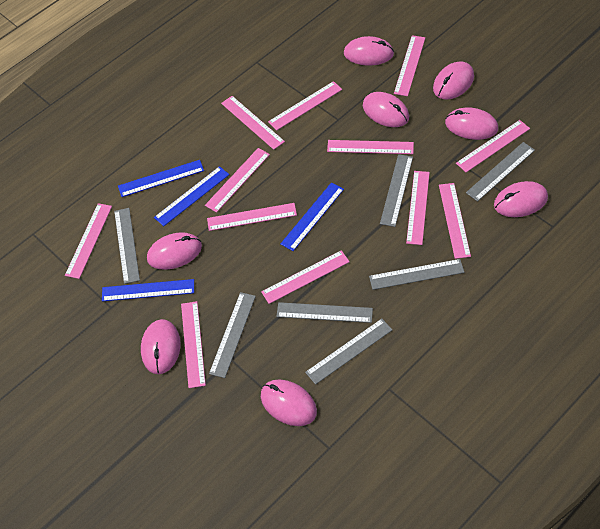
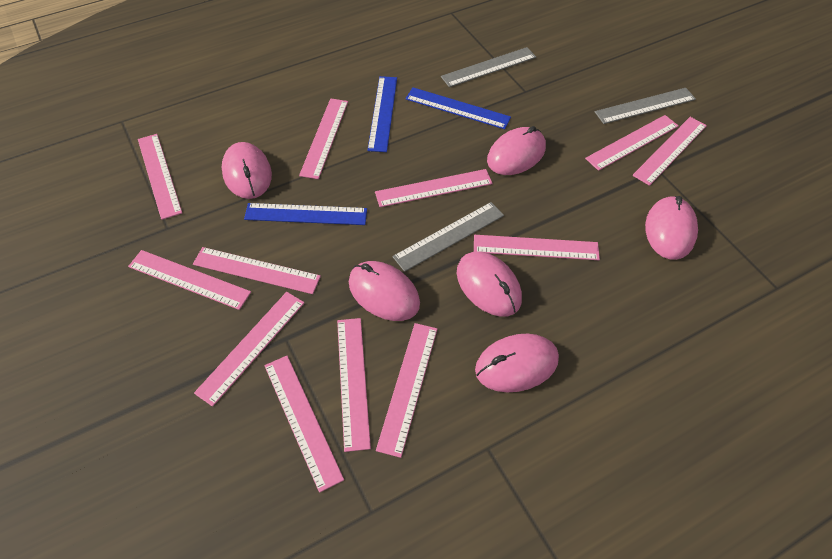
blue ruler: [102,279,194,301] [118,160,204,197] [154,166,229,226] [280,183,344,251] = 4 -> [244,203,367,225] [367,76,397,152] [405,87,511,129] = 3
grey ruler: [114,208,140,284] [209,292,256,378] [276,302,373,323] [305,319,392,385] [369,259,464,290] [380,154,413,227] [466,142,535,202] = 7 -> [392,202,504,272] [441,47,536,87] [595,88,696,124] = 3
pink mouse: [141,319,181,374] [147,232,202,270] [261,379,317,426] [344,36,394,66] [363,92,409,127] [433,61,474,100] [445,108,498,140] [494,181,548,217] = 8 -> [222,142,272,199] [349,261,420,321] [457,251,522,317] [475,334,559,392] [487,126,546,175] [645,196,698,260] = 6

